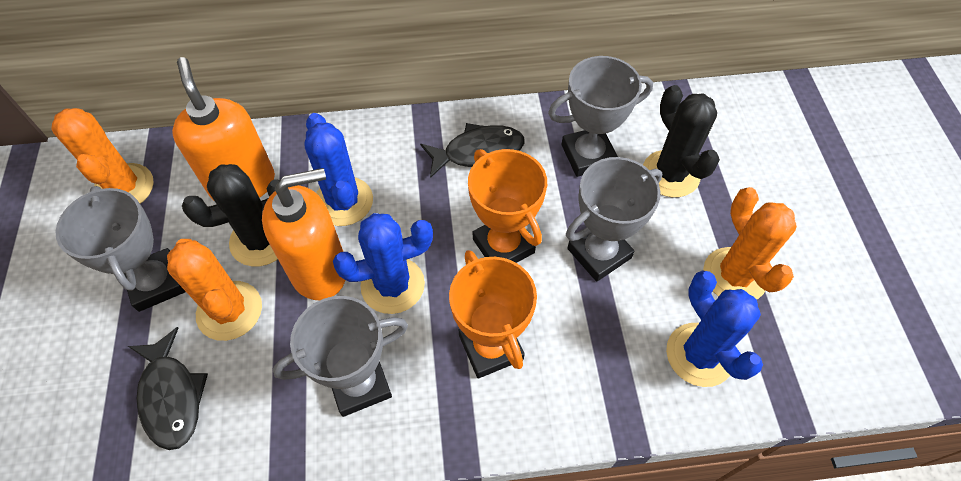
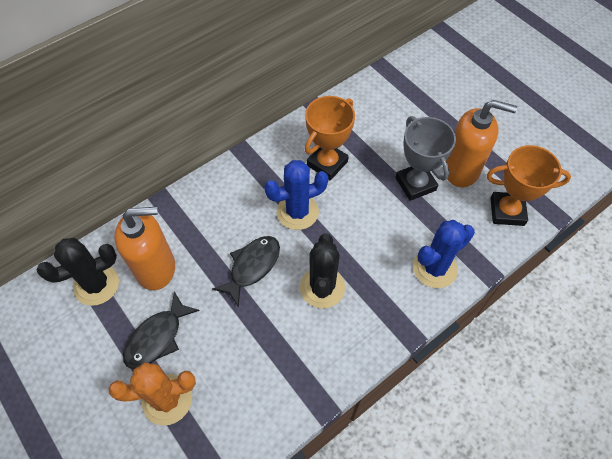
blue cactus: [305,113,373,226] [333,213,433,314] [666,271,763,387] = 3 -> [264,160,328,230] [413,220,475,288] = 2
grey trophy: [55,186,186,312] [273,296,408,417] [548,56,653,177] [566,157,662,282] = 4 -> [395,116,456,201] = 1
orange cactus: [51,108,154,204] [167,239,262,341] [703,187,797,299] = 3 -> [109,362,196,426] = 1

